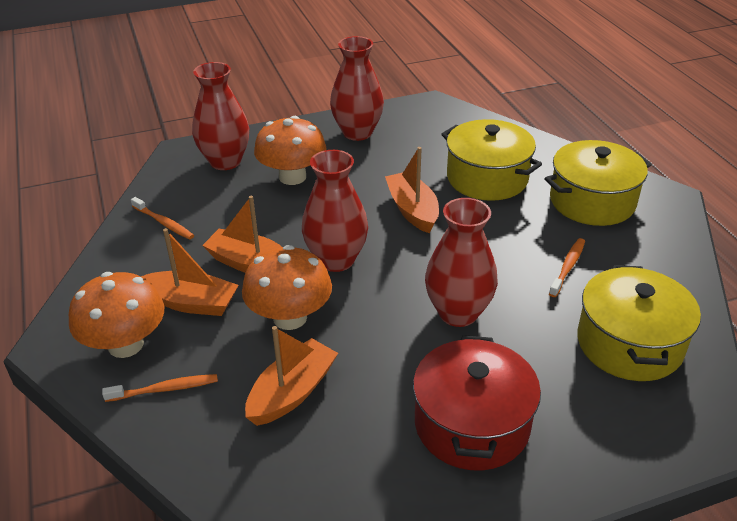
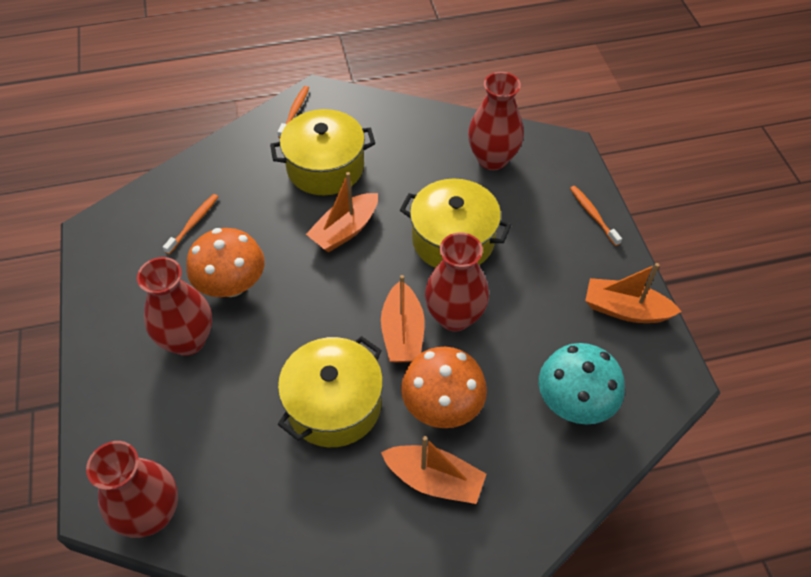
orange mushroom: [69,272,164,358] [242,245,332,330] [254,116,327,185] = 3 -> [186,228,265,297] [401,347,487,428] = 2
red pot: [413,335,541,470] = 1 -> none = 0
turquoise mushroom: none = 0 -> [539,343,625,424] = 1

